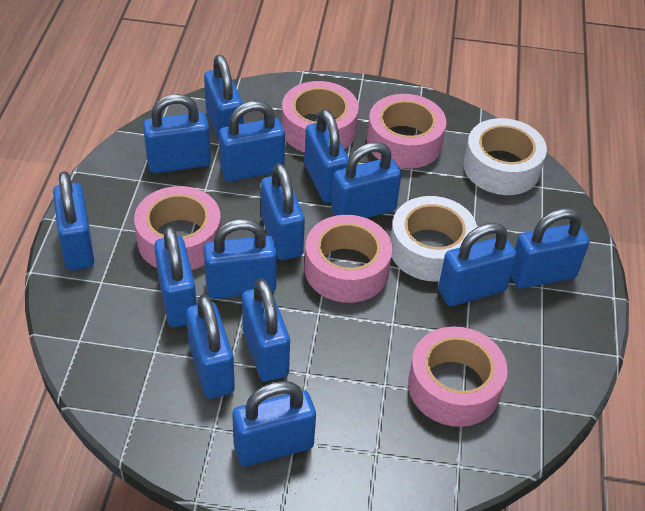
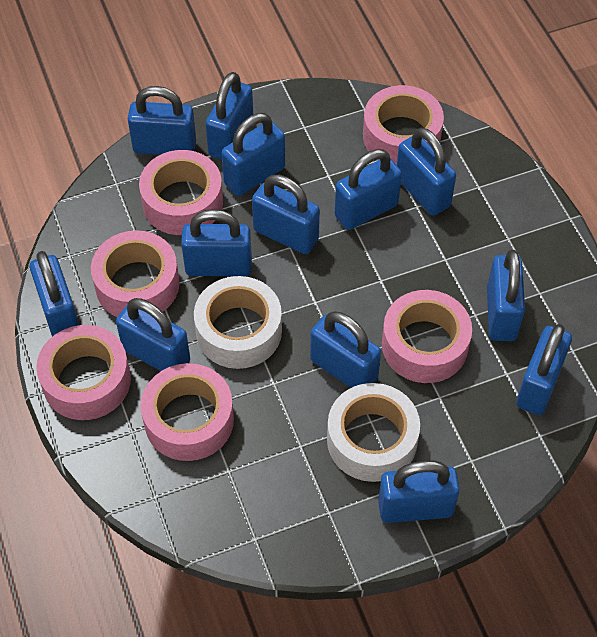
blue padlock: [53,171,94,270] [143,94,211,173] [154,226,197,327] [186,294,235,399] [204,55,244,140] [204,219,277,299] [219,101,285,181] [232,381,316,466] [242,278,290,382] [261,163,305,260] [304,109,349,203] [331,142,402,218] [438,223,517,306] [511,208,589,289] = 14 -> [30,251,79,337] [116,298,190,371] [128,86,196,155] [181,209,252,276] [206,72,253,160] [221,113,285,196] [252,175,320,254] [310,311,381,388] [335,149,402,230] [378,461,460,523] [397,127,456,216] [487,250,525,341] [516,324,572,415] = 13
pink tape: [134,186,221,270] [282,81,359,153] [305,215,392,303] [367,94,446,169] [408,326,508,427] = 5 -> [36,325,131,420] [91,230,180,317] [139,150,223,235] [141,363,234,461] [363,85,444,165] [382,290,472,383] = 6

